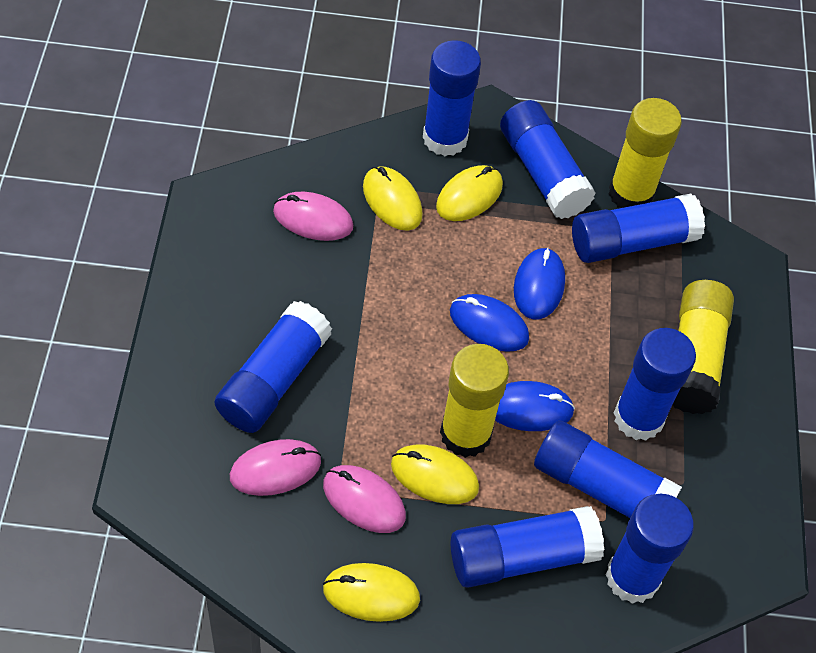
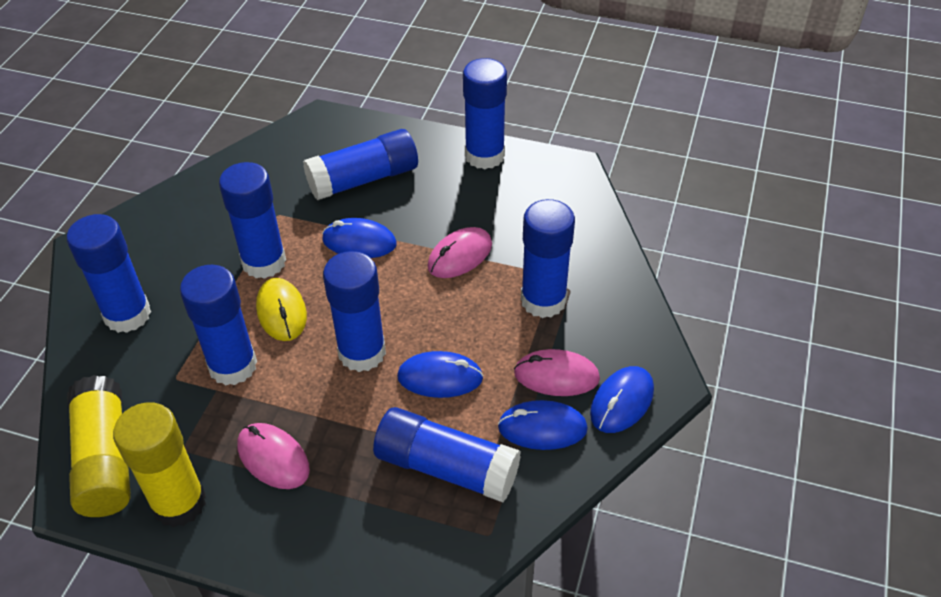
blue mouse: [450,294,529,352] [495,381,575,431] [514,247,565,320] = 3 -> [322,218,397,258] [397,351,483,398] [498,400,588,450] [590,366,654,433] = 4
yellow glue stick: [440,344,509,458] [609,98,682,208] [673,280,734,414] = 3 -> [67,375,131,517] [113,402,206,528] = 2
yellow mouse: [323,563,420,622] [363,166,423,231] [391,445,479,504] [436,165,503,221] = 4 -> [256,278,307,341] = 1

